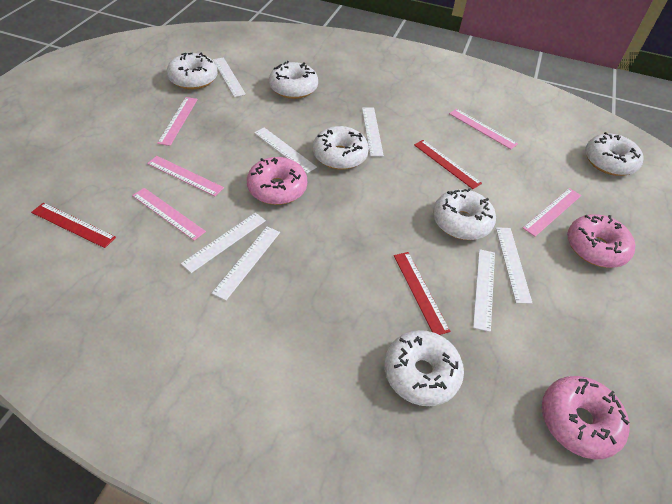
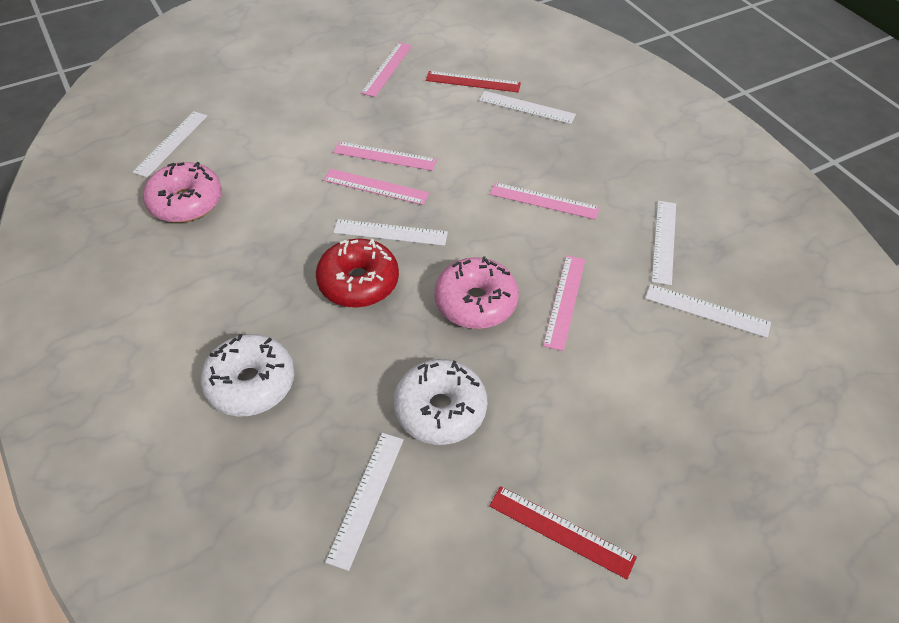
pink donut: [247,157,307,205] [542,376,630,460] [567,214,635,268] = 3 -> [143,162,222,223] [434,256,519,329] = 2
red donut: none = 0 -> [316,238,399,308] = 1
red ruler: [31,203,116,248] [394,252,450,335] [414,140,482,189] = 3 -> [426,71,521,92] [489,486,637,579] = 2
white donut: [167,53,218,90] [269,61,318,99] [313,126,369,170] [384,330,464,406] [433,188,496,240] [585,132,643,176] = 6 -> [200,334,295,416] [394,359,487,445] = 2
white ruler: [181,213,266,273] [212,227,280,301] [213,57,246,97] [254,128,317,173] [362,108,384,156] [473,249,495,332] [496,227,532,304] = 7 -> [133,111,207,177] [325,433,404,571] [333,219,448,246] [479,91,576,124] [645,284,771,338] [652,201,676,285] = 6

